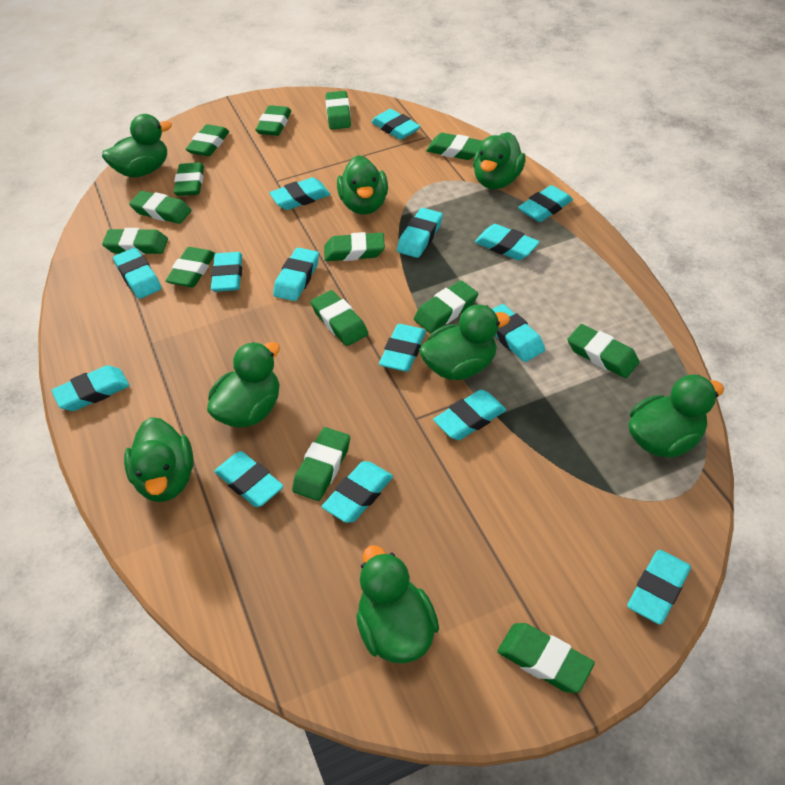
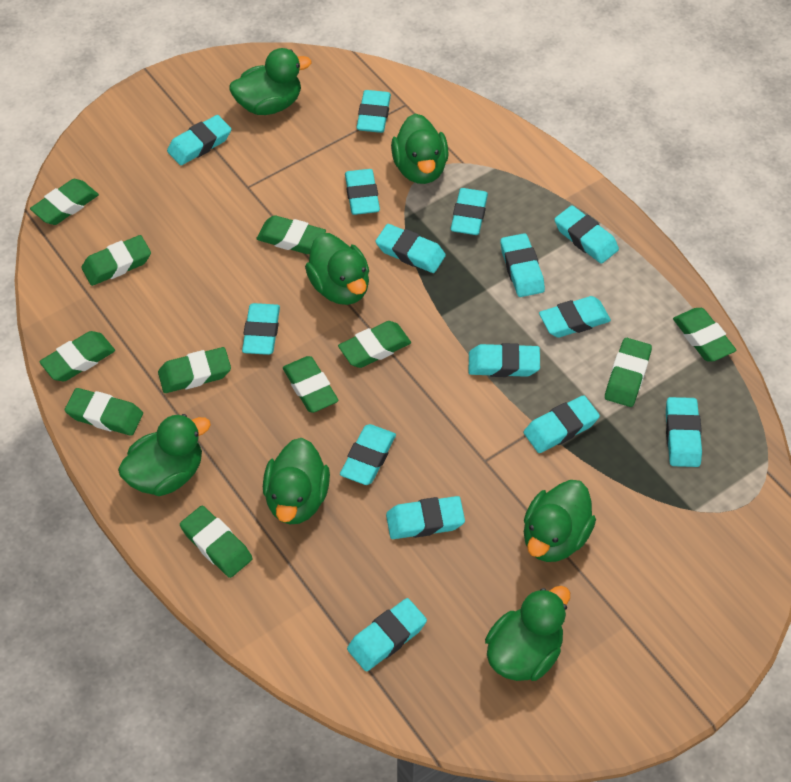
green duck: [102,114,172,177] [124,417,194,502] [207,342,280,428] [337,155,388,215] [356,545,439,664] [419,305,510,380] [473,132,526,189] [628,375,724,458] = 8 -> [118,414,211,496] [229,48,311,115] [263,438,330,524] [305,233,369,305] [391,113,449,184] [485,586,570,681] [524,480,596,562] = 7
green eraser: [102,228,168,255] [129,191,191,224] [166,247,215,287] [174,162,204,196] [185,124,230,156] [255,105,291,136] [292,427,350,501] [311,290,368,346] [324,232,385,261] [326,91,351,129] [414,281,478,333] [426,133,482,160] [497,623,595,693] [567,324,639,378] = 14 -> [30,179,99,225] [39,331,115,381] [65,388,143,436] [81,235,151,286] [158,347,231,393] [180,506,253,578] [257,215,326,254] [283,356,339,413] [338,321,411,368] [605,338,652,407] [673,308,736,362] = 11

